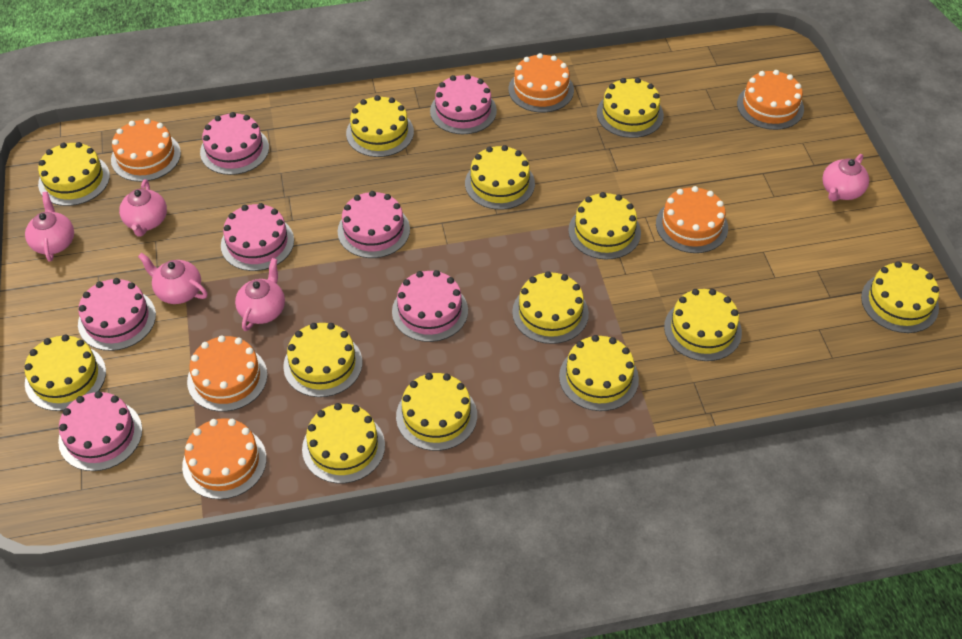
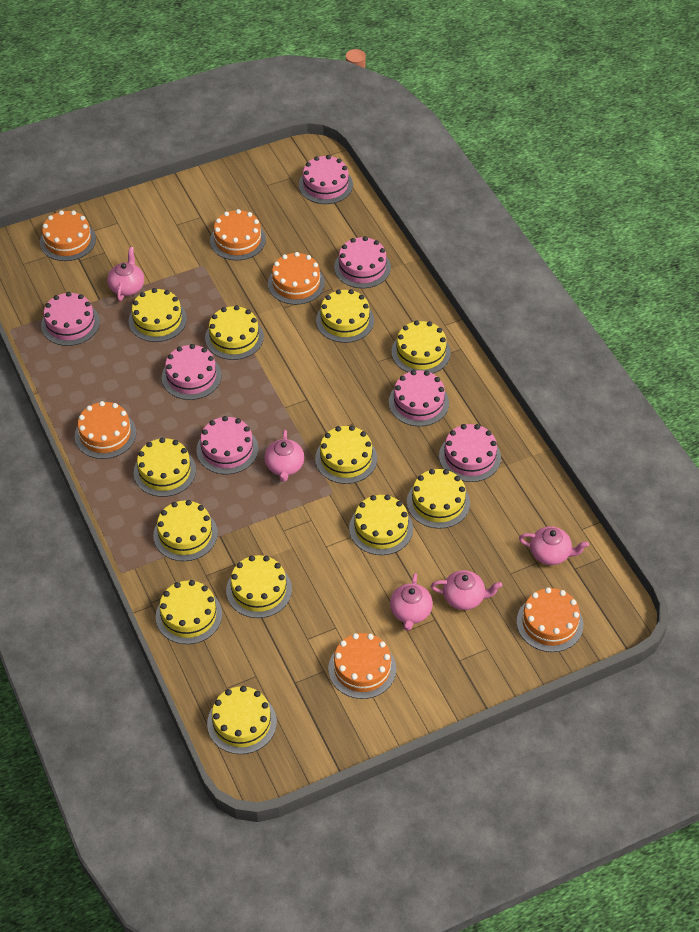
yellow cake: [24,335,106,411] [38,142,110,206] [283,323,362,397] [302,403,385,483] [346,95,414,157] [396,373,477,451] [465,145,535,210] [512,271,589,344] [559,335,639,411] [568,192,641,259] [597,78,664,138] [664,289,742,361] [861,261,939,333] = 13 -> [129,288,187,342] [134,438,196,497] [153,500,218,561] [156,580,222,644] [205,305,264,360] [207,686,277,754] [226,555,292,618] [315,426,377,484] [316,289,374,343] [349,495,413,555] [392,320,451,374] [407,469,470,529] = 12

